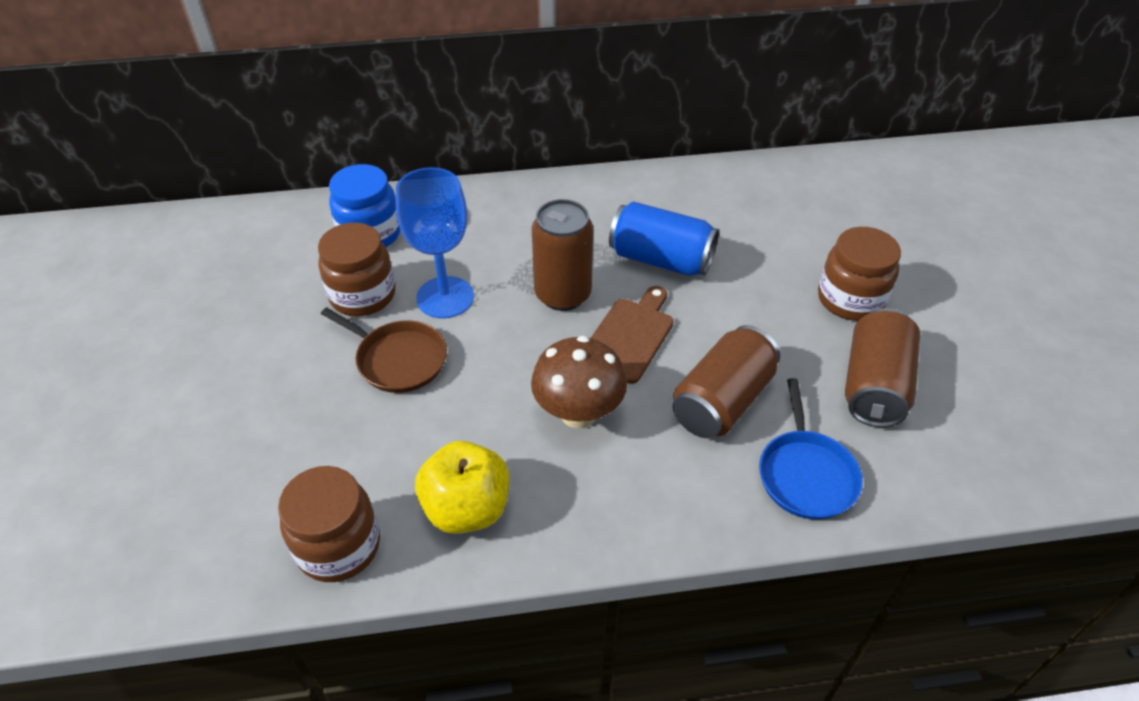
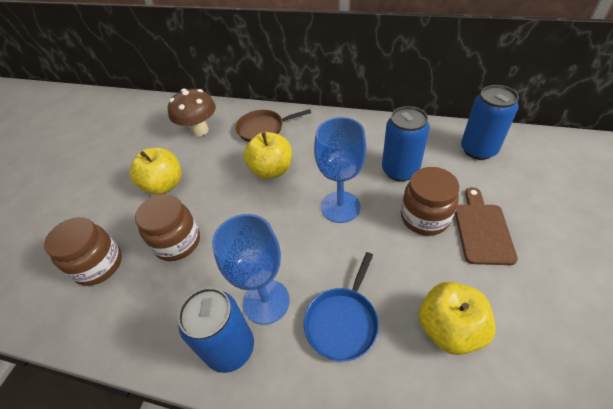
blue can: [609,201,719,276] = 1 -> [178,288,254,373] [382,106,430,181] [461,85,519,160] = 3
blue goblet: [396,167,474,319] = 1 -> [212,214,290,324] [314,117,366,223] = 2
blue jar: [329,164,400,247] = 1 -> none = 0
brown can: [531,199,593,311] [673,325,780,438] [845,308,920,427] = 3 -> none = 0
yellow apple: [415,441,509,534] = 1 -> [130,147,182,195] [244,132,292,179] [419,282,496,355] = 3

